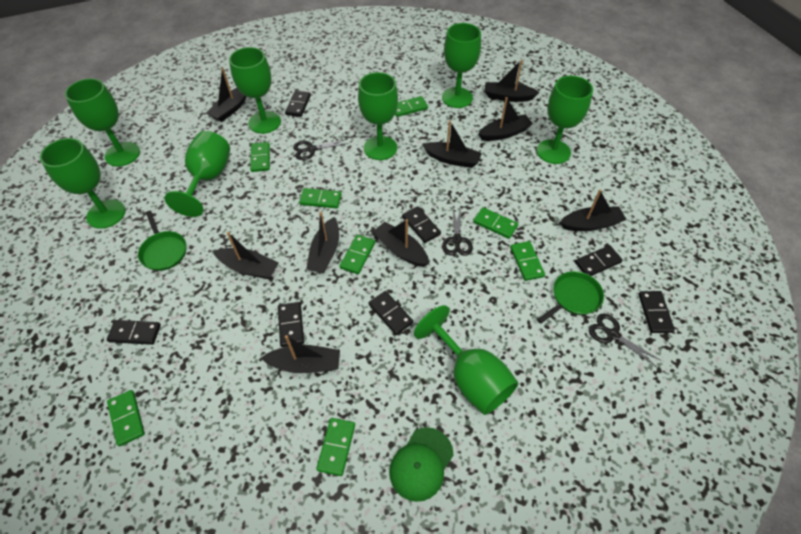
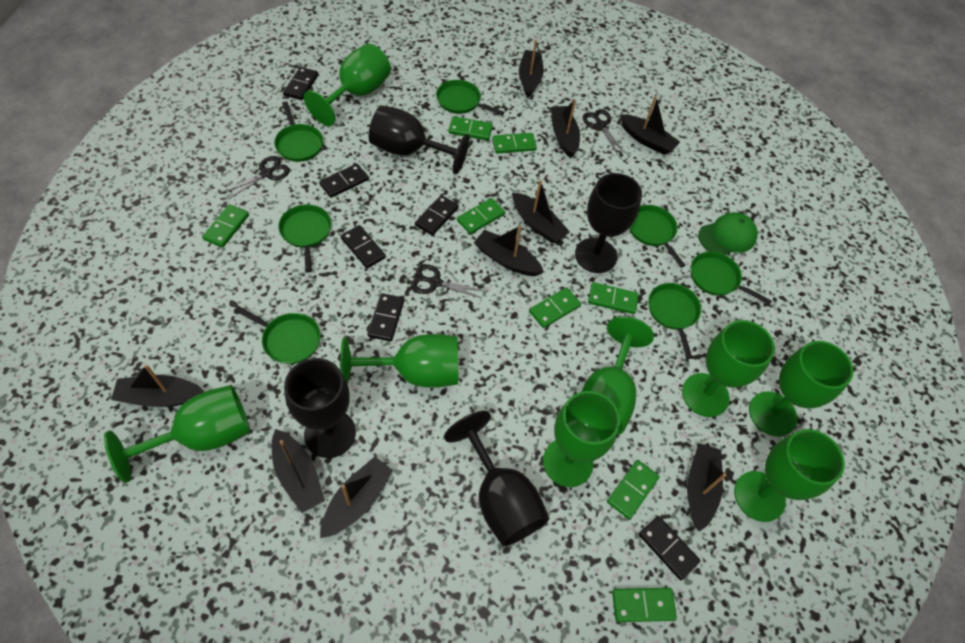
black domino: [107,320,161,345] [278,302,304,347] [285,91,311,117] [368,291,413,335] [402,206,441,243] [575,245,623,276] [638,291,675,333] = 7 -> [283,67,318,100] [319,164,369,198] [341,225,386,268] [367,293,404,341] [415,195,459,236] [639,516,700,580] = 6
black goblet: none = 0 -> [284,358,356,458] [369,106,470,174] [444,411,549,546] [575,173,642,273] = 4
green pan: [138,211,186,271] [537,271,604,324] = 2 -> [234,306,321,364] [274,101,323,162] [278,204,331,272] [436,80,504,115] [629,205,686,268] [648,283,701,359] [691,251,772,305] = 7

